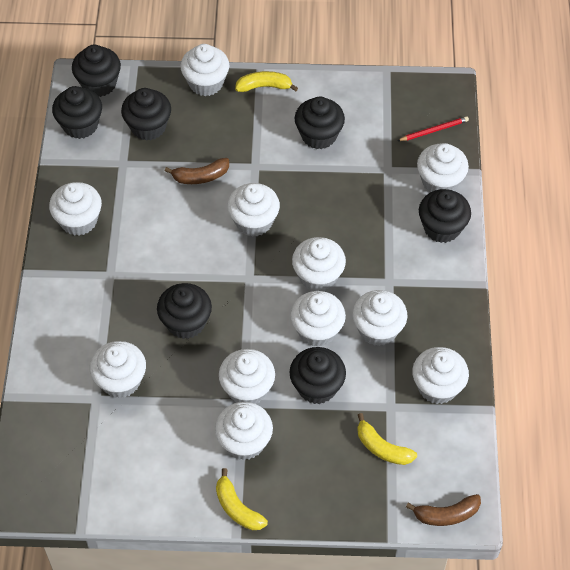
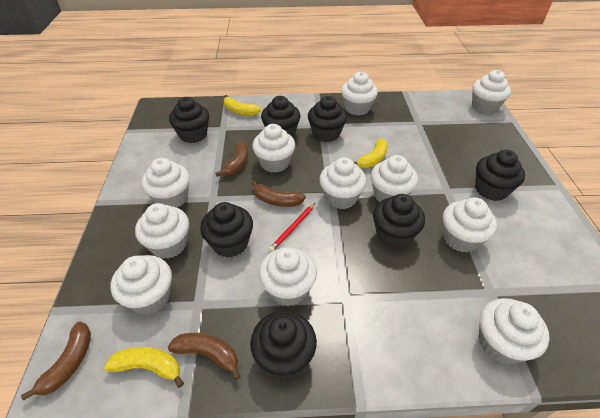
brown banana: [165,158,229,184] [406,494,481,526] = 2 -> [21,321,91,401] [168,333,241,380] [215,141,248,177] [252,181,306,207] = 4

